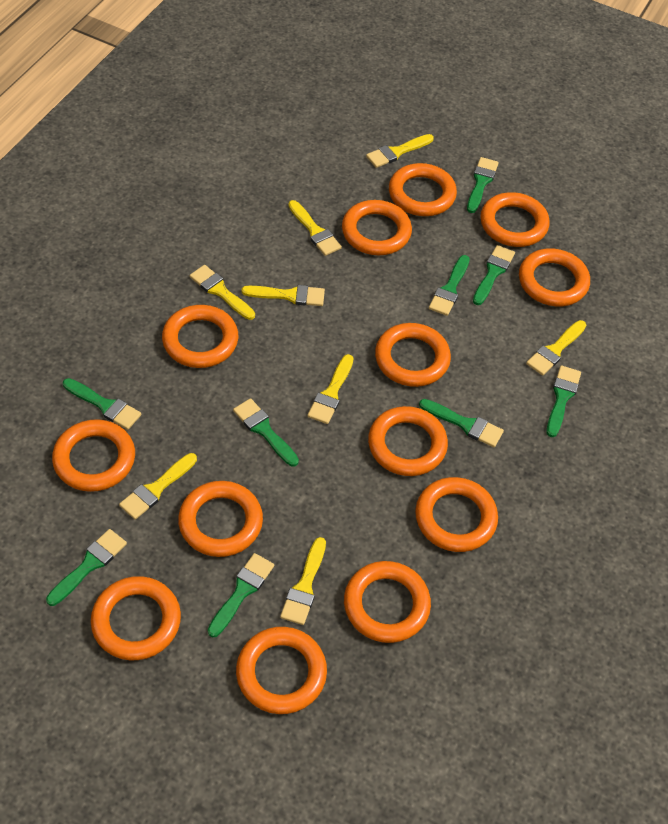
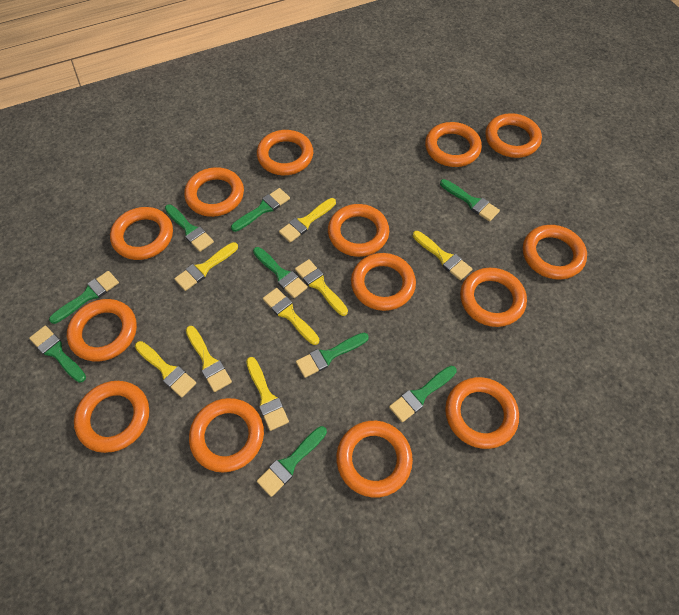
orange ring: [52,419,135,492] [91,576,181,660] [162,305,238,368] [178,481,263,557] [236,627,327,714] [342,200,412,255] [344,561,431,643] [368,406,448,476] [375,323,451,387] [389,163,457,216] [415,477,498,552] [480,192,550,247] [519,248,590,307] = 13 -> [67,299,137,362] [74,381,149,453] [110,207,173,260] [184,167,244,217] [189,398,264,472] [257,130,313,175] [328,204,389,257] [336,421,413,498] [351,253,416,311] [425,122,482,167] [445,377,519,449] [460,268,527,327] [485,113,542,158] [523,225,587,280] = 14

